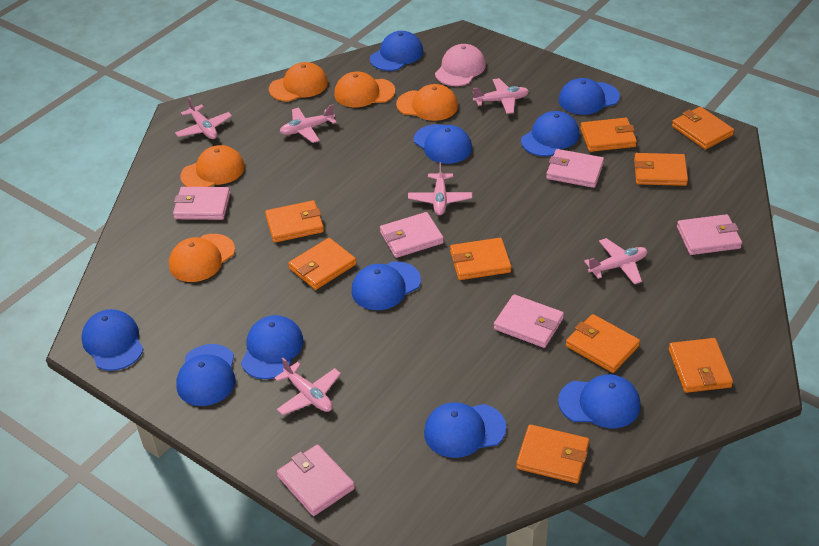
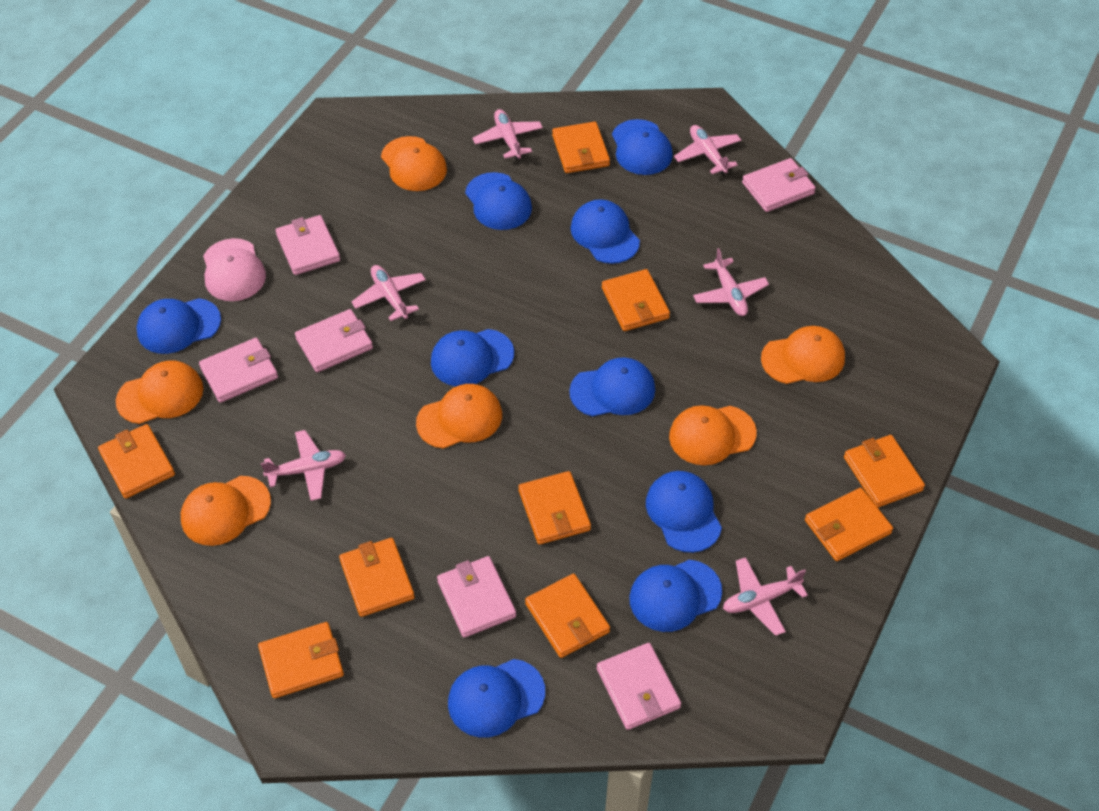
blue cap: [81,309,144,371] [176,344,235,406] [241,315,304,379] [351,261,421,310] [370,31,423,71] [414,124,472,164] [424,402,506,458] [521,111,580,156] [558,374,641,428] [559,78,620,115] = 10 -> [137,298,221,354] [431,329,514,386] [448,659,545,738] [465,172,532,230] [569,358,655,417] [570,199,640,264] [612,119,673,175] [629,560,722,632] [646,471,722,553] = 9
orange cap: [169,234,235,282] [180,145,245,187] [269,62,328,102] [334,71,395,107] [396,84,458,121] = 5 -> [116,361,204,424] [181,476,271,546] [381,136,447,191] [416,384,502,449] [669,405,757,465] [761,326,845,384] = 6

